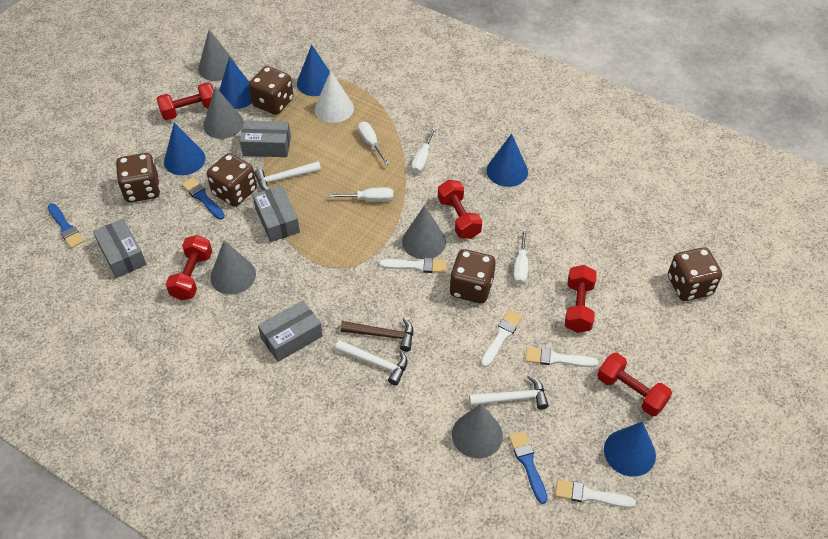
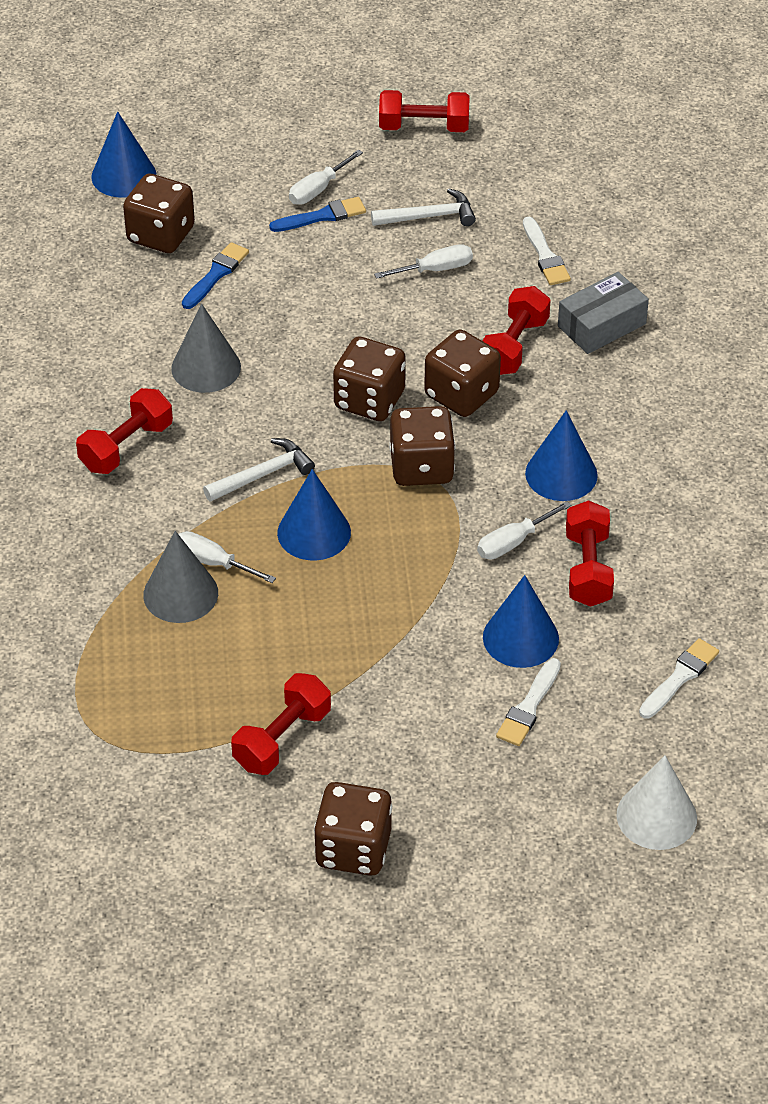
blue brush: [48,203,84,248] [182,177,225,219] [509,431,548,504] = 3 -> [182,242,249,309] [269,197,366,232] = 2
blue cone: [164,122,206,175] [219,57,252,109] [297,45,330,96] [487,133,528,187] [604,421,656,477] = 5 -> [91,111,156,197] [277,469,351,560] [483,575,559,668] [525,410,598,501] = 4
brown hammer: [340,318,413,352] = 1 -> none = 0
grey box: [93,219,146,278] [240,120,291,157] [253,185,300,242] [258,300,323,362] = 4 -> [558,272,649,354] = 1
grey cone: [198,30,236,81] [204,86,244,139] [210,240,256,295] [402,205,446,259] [452,404,503,458] = 5 -> [143,531,218,623] [171,303,241,393] = 2
white brush: [379,258,447,273] [481,310,523,367] [525,347,598,367] [555,479,636,508] = 4 -> [496,658,561,746] [523,217,571,285] [639,638,719,719] = 3
white hammer: [254,161,321,191] [335,340,407,386] [469,375,549,410] = 3 -> [203,438,315,502] [371,189,476,226] = 2

